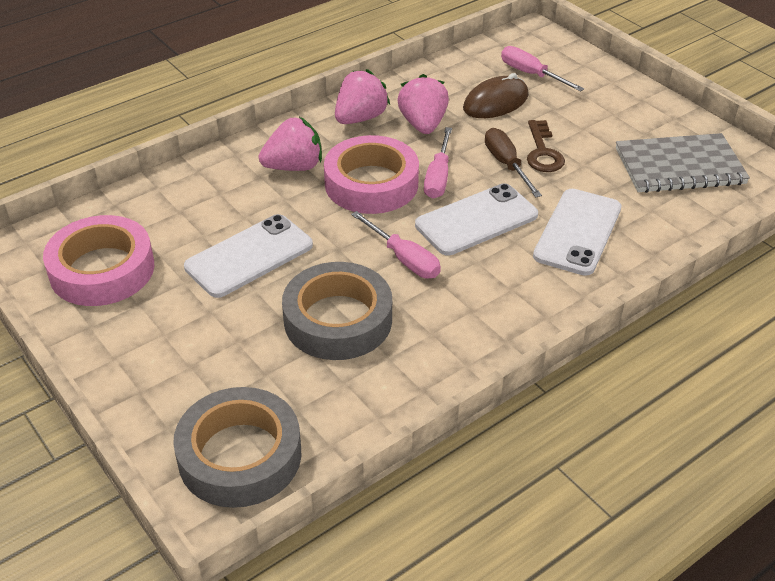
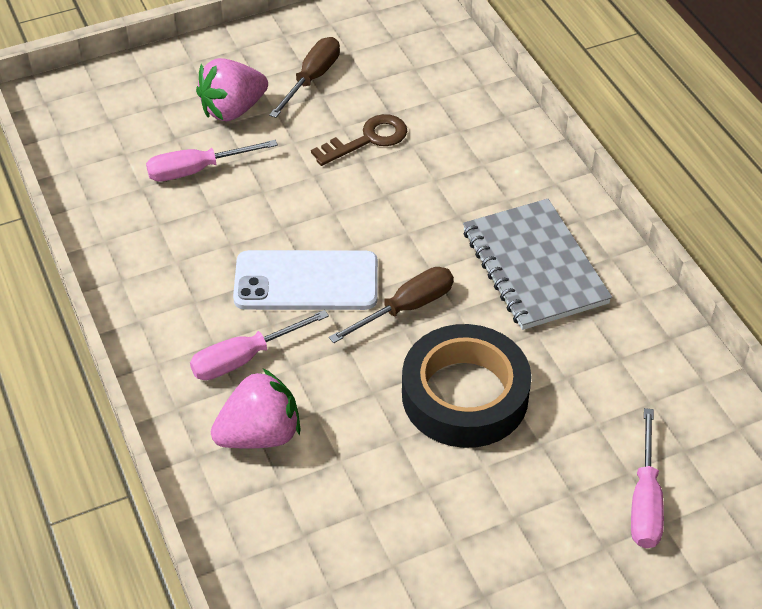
black tape: none = 0 -> [402,324,532,448] = 1
brown mouse: [463,73,529,118] = 1 -> none = 0
brown screwdriver: [485,128,542,197] = 1 -> [269,37,340,118] [329,267,454,343] = 2
grey tape: [173,387,301,508] [282,262,392,360] = 2 -> none = 0
pink strawberry: [259,117,322,171] [335,69,390,124] [397,74,449,134] = 3 -> [196,58,268,121] [211,369,301,449] = 2
pink tape: [43,215,154,306] [324,135,419,214] = 2 -> none = 0
white phone: [184,214,313,298] [415,183,538,256] [533,189,621,276] = 3 -> [233,250,378,310] = 1

